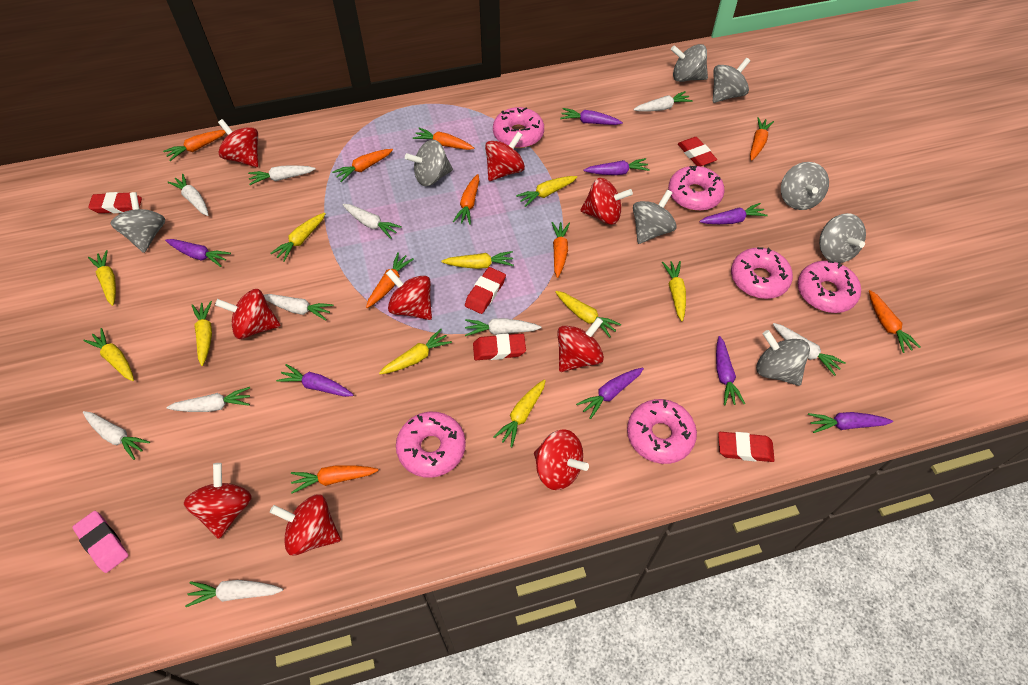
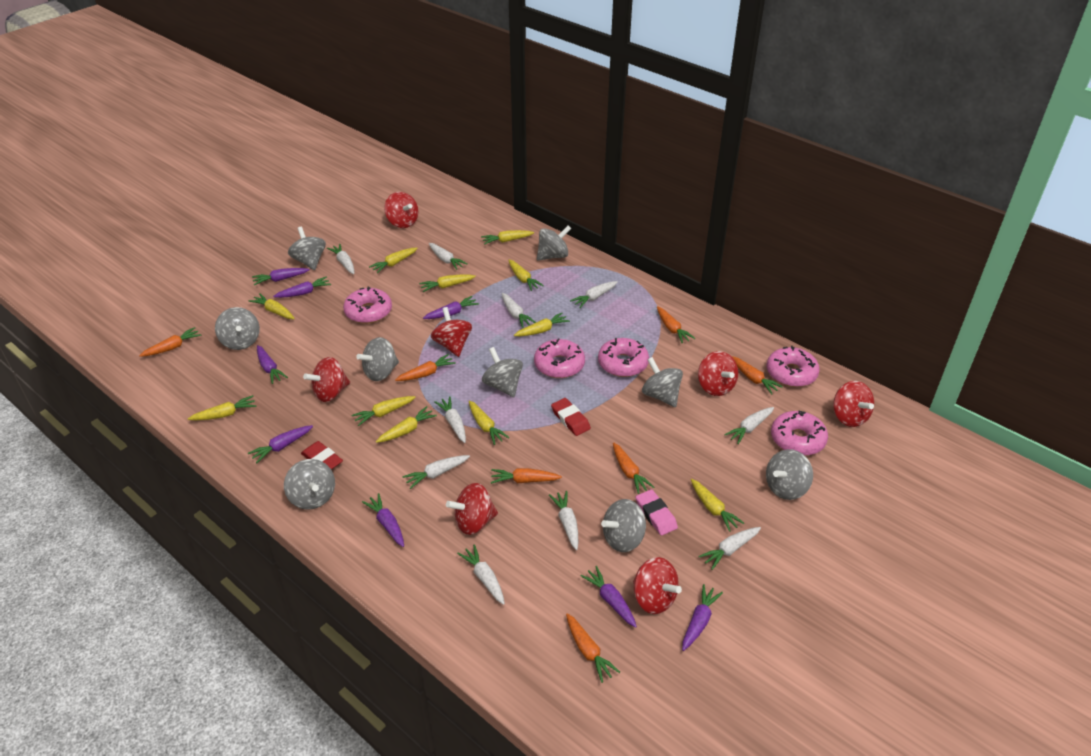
grey spinning top: [110,192,165,253] [405,140,453,186] [633,190,677,244] [671,44,708,82] [713,58,750,103] [756,330,810,386] [781,162,829,210] [819,213,866,263] = 8 -> [215,307,260,350] [284,459,335,510] [288,227,326,270] [356,337,399,381] [482,347,523,397] [537,226,571,261] [601,499,646,552] [642,357,683,407] [766,449,813,500] = 9
orange carrot: [163,130,226,161] [291,465,378,493] [332,149,393,182] [366,252,414,308] [413,128,474,150] [453,174,479,225] [551,222,570,278] [750,117,774,161] [869,290,920,353] = 9 -> [139,327,201,357] [395,354,456,381] [491,468,562,484] [566,613,620,683] [613,442,654,494] [657,306,695,344] [731,356,783,395] = 7
pink donut: [396,412,466,478] [493,107,544,148] [627,399,697,464] [668,166,725,211] [731,247,793,299] [797,260,861,313] = 6 -> [343,286,392,324] [534,338,585,378] [598,338,649,377] [766,346,820,387] [771,411,828,456] = 5
red eraser: [88,192,142,213] [465,267,506,314] [473,333,526,360] [678,137,717,166] [718,432,775,462] = 5 -> [301,441,343,470] [551,398,591,436] = 2
red spinning top: [183,463,252,539] [215,289,281,339] [218,119,258,167] [270,494,341,556] [386,269,432,320] [485,132,525,181] [534,429,589,490] [557,317,604,372] [580,178,633,225] = 9 -> [303,357,350,402] [384,192,418,228] [431,307,472,357] [446,483,498,535] [633,557,682,614] [698,351,738,396] [833,381,874,427] = 7
yellow carrot: [83,328,134,381] [88,250,116,306] [192,301,212,366] [270,213,326,262] [379,329,452,374] [441,251,514,269] [493,379,546,447] [516,176,577,207] [555,291,621,338] [662,261,686,321] = 10 -> [188,395,257,420] [249,293,295,319] [351,396,416,426] [369,248,418,274] [376,406,437,443] [419,275,476,292] [469,400,510,445] [481,230,534,245] [509,259,544,291] [514,313,570,336] [691,479,744,532] = 11

